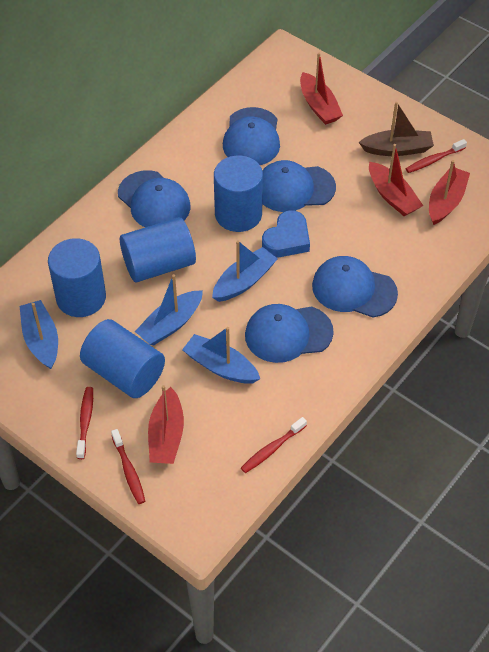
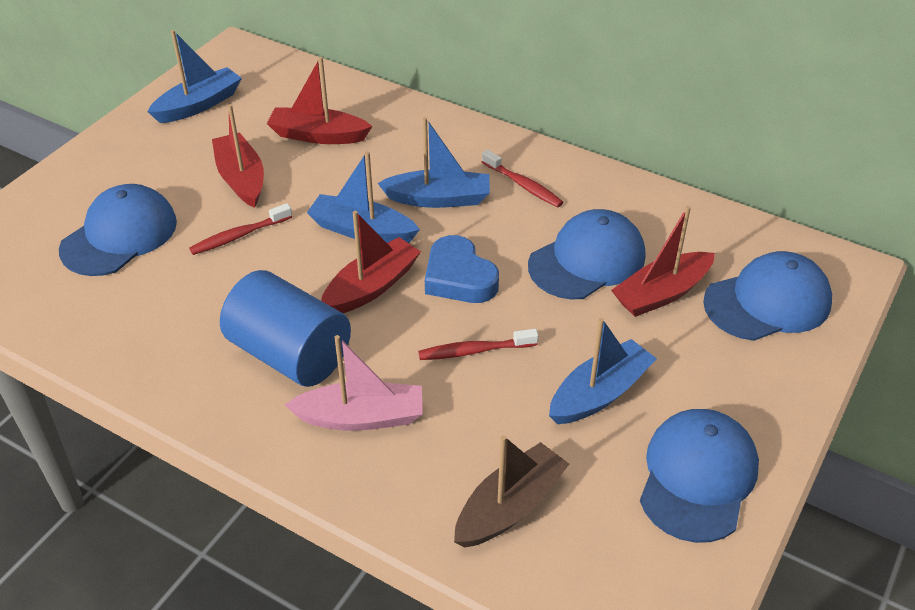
blue cap: [118,170,190,227] [223,107,280,165] [245,304,334,363] [262,160,336,212] [312,256,398,318] = 5 -> [59,184,177,276] [528,209,645,299] [640,409,759,543] [703,251,832,341] = 4
blue cylinder: [48,238,106,317] [80,319,165,398] [120,217,196,282] [214,156,263,232] = 4 -> [220,270,351,387] = 1
pink boat: none = 0 -> [284,335,423,431] = 1
red toothbrush: [76,387,93,459] [111,429,145,504] [241,417,307,473] [406,139,467,173] = 4 -> [189,203,292,255] [418,329,538,360] [482,149,563,207] = 3

